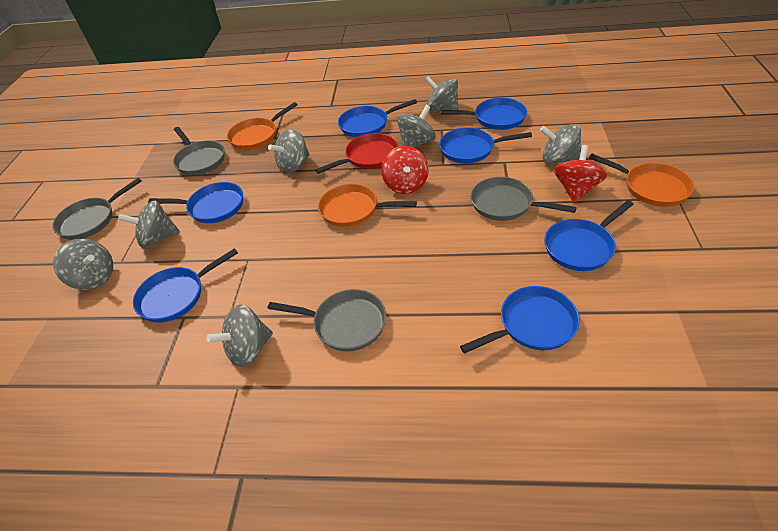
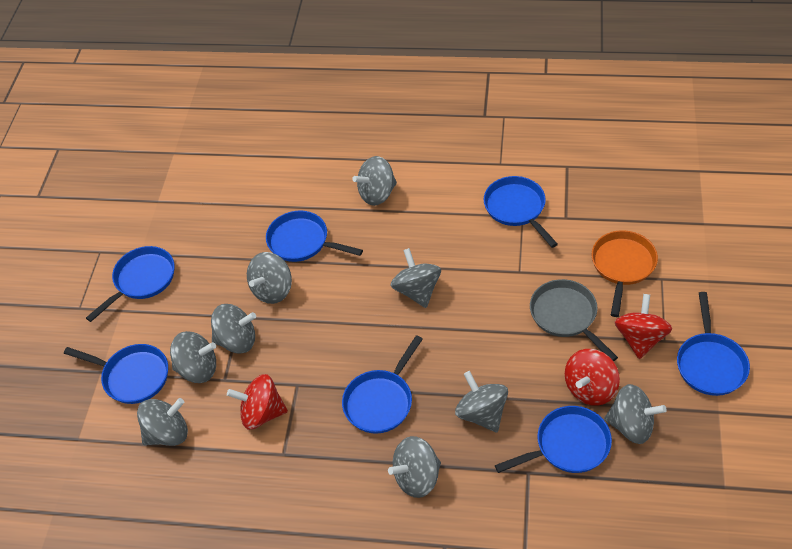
grey pan: [52,178,142,240] [173,127,225,175] [267,289,386,352] [471,177,577,221] = 4 -> [530,279,618,361] = 1
grey spinning top: [53,239,113,290] [118,200,180,248] [206,305,273,367] [268,129,310,173] [397,105,436,147] [425,76,459,111] [540,124,581,164] = 7 -> [137,398,188,446] [170,331,216,383] [211,304,256,354] [247,252,292,304] [352,156,397,206] [388,436,441,498] [390,248,441,308] [455,371,508,432] [604,384,667,444] = 9
orange pan: [227,102,298,150] [318,184,417,227] [589,154,694,207] = 3 -> [592,230,658,317] = 1
red pan: [315,133,398,174] = 1 -> none = 0
red spinning top: [381,146,429,194] [554,145,607,203] = 2 -> [227,374,288,430] [565,349,620,406] [615,294,672,359] = 3

